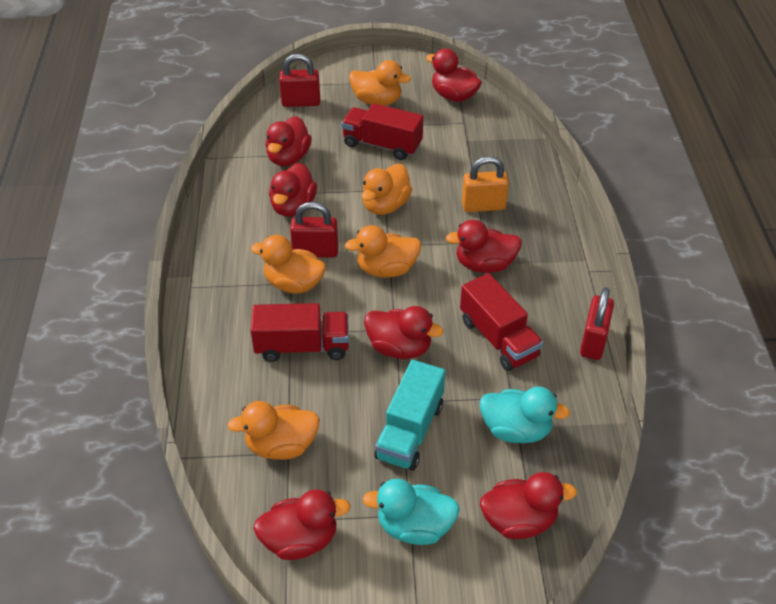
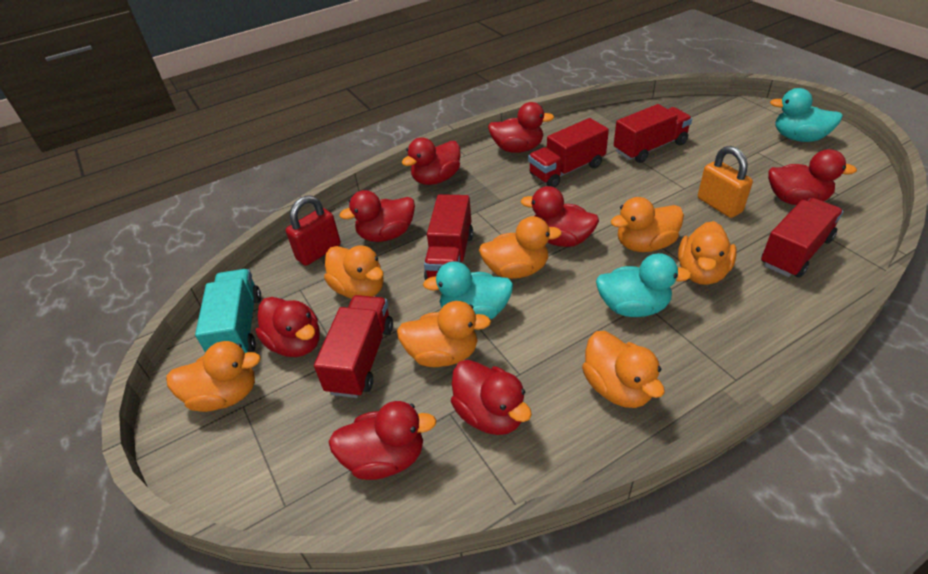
orange duck: [227,401,320,460] [251,235,326,294] [345,225,421,278] [349,60,411,106] [362,164,412,215] = 5 -> [166,341,261,412] [324,245,384,299] [397,301,491,367] [479,216,562,279] [582,331,665,408] [611,197,684,252] [678,221,737,285] = 7
red duck: [253,489,351,560] [265,116,312,166] [269,163,317,217] [364,306,443,359] [426,48,482,102] [446,220,522,273] [480,472,577,539] = 7 -> [255,297,320,357] [329,401,436,480] [339,190,415,242] [402,137,461,185] [451,360,532,435] [488,102,554,153] [521,186,599,247] [768,149,857,205] = 8
red padlock: [279,54,320,107] [290,202,338,258] [580,287,614,360] = 3 -> [286,195,341,266] = 1
red truck: [250,303,349,362] [341,103,423,160] [460,273,543,371] = 3 -> [314,295,393,398] [424,194,473,280] [528,118,609,188] [614,104,692,163] [761,198,843,278] = 5
turquoise duck: [363,479,460,545] [480,387,570,443] = 2 -> [423,261,513,319] [596,253,692,317] [770,88,843,142] = 3

